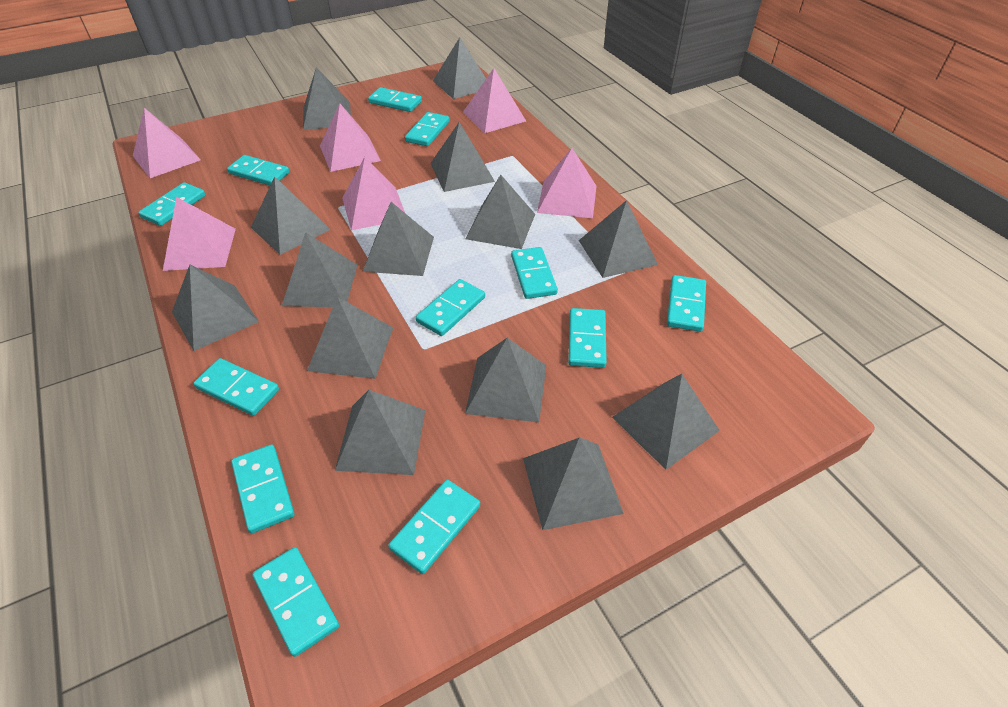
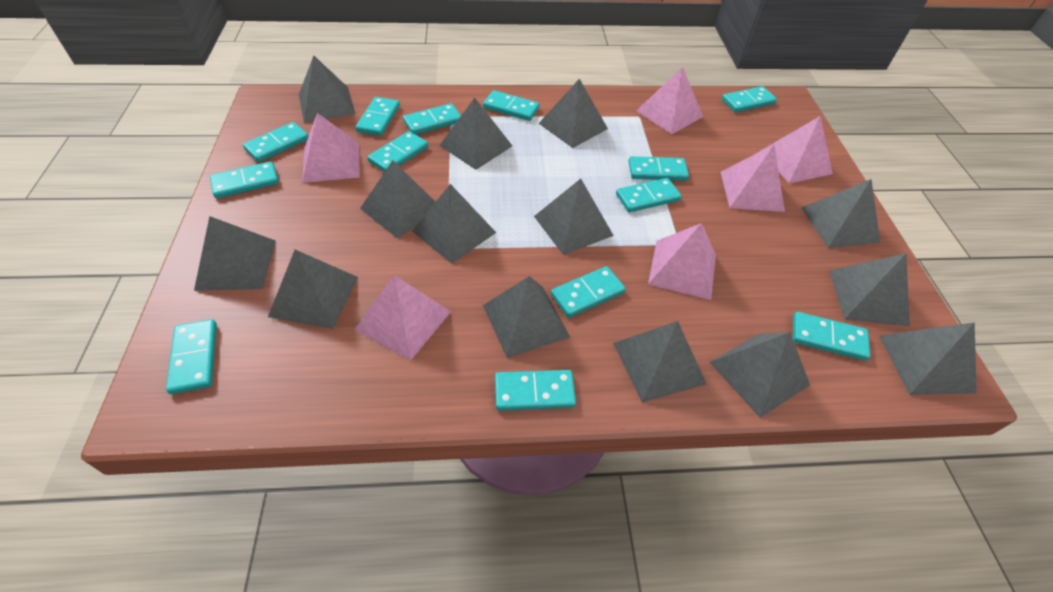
turquoise domino: [138,182,206,226] [193,358,279,416] [227,155,289,185] [231,444,294,534] [252,547,339,657] [368,87,422,112] [388,480,480,574] [405,112,450,146] [416,279,485,336] [511,247,558,299] [568,308,607,368] [667,275,706,332] = 12 -> [166,319,217,394] [210,161,279,199] [243,122,308,162] [355,97,400,136] [367,131,428,172] [403,103,461,134] [483,90,540,121] [495,370,576,411] [551,266,626,318] [616,178,682,212] [629,156,689,181] [722,86,777,112] [793,312,871,361] = 13

